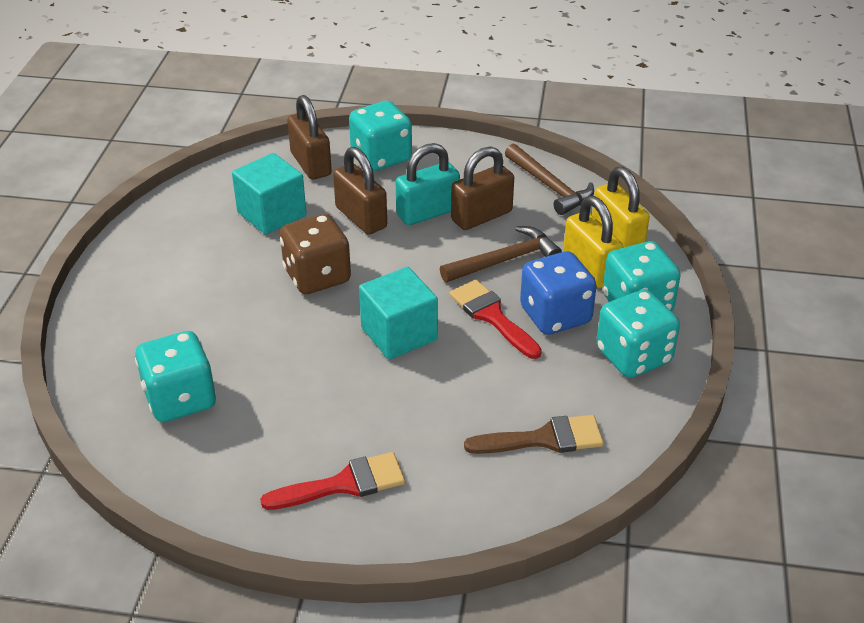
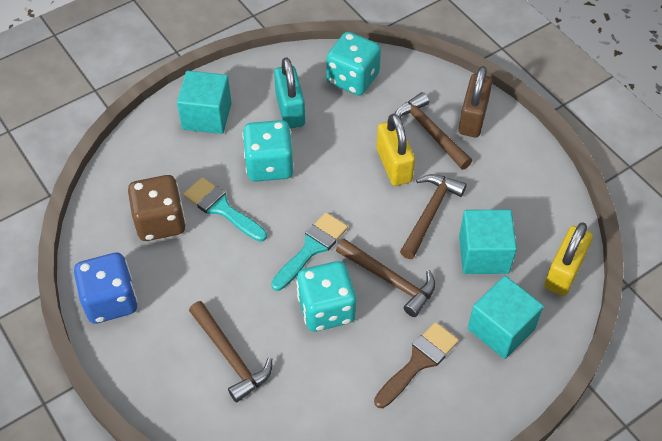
brown hammer: [440,226,562,282] [505,144,594,215] = 2 -> [189,301,272,403] [336,239,435,317] [395,92,472,169] [400,174,467,259] = 4
brown padlock: [287,95,332,180] [333,147,387,235] [451,146,514,230] = 3 -> [459,66,492,137] = 1
red brush: [260,452,405,510] [449,280,542,359] = 2 -> none = 0
turquoise brush: none = 0 -> [183,177,267,242] [271,212,348,291] = 2
turquoise cube: [232,153,306,235] [359,267,438,360] = 2 -> [177,71,232,134] [459,210,517,274] [468,276,544,359] = 3
turquoise dice: [135,331,216,422] [349,101,412,171] [596,289,680,378] [603,241,681,311] = 4 -> [242,120,294,182] [296,261,356,332] [326,32,381,95] = 3

